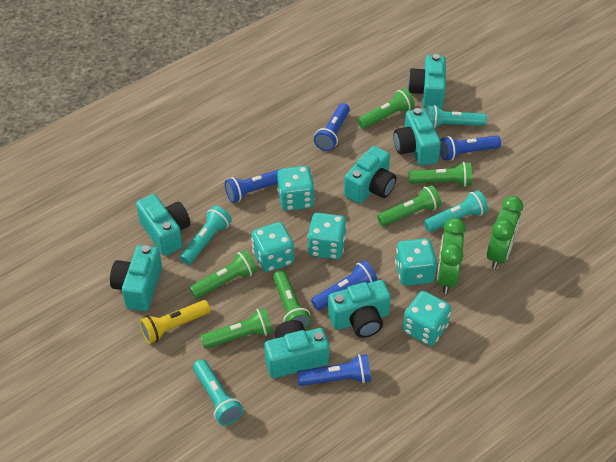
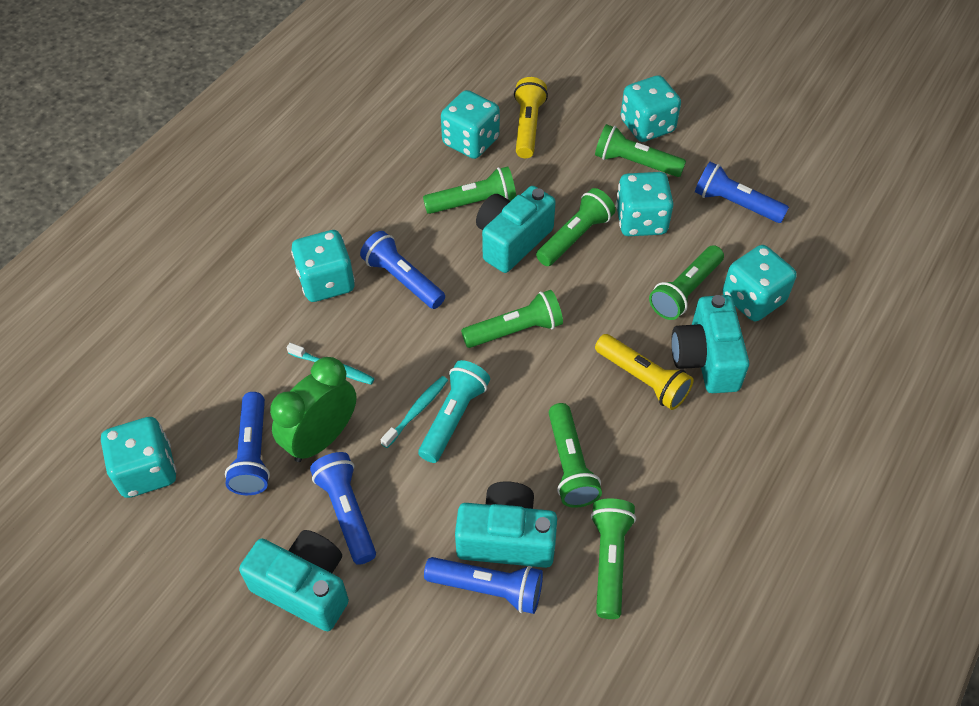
green clock: [437,218,466,294] [487,196,523,269] = 2 -> [270,357,357,462] = 1
green flashlight: [190,250,257,299] [201,308,273,349] [273,270,311,329] [358,88,415,129] [377,185,441,226] [409,162,472,187] = 6 -> [423,166,516,214] [461,290,563,348] [536,188,615,266] [549,403,602,508] [591,499,636,619] [595,124,686,177] [649,245,724,320] = 7
turquoise camera: [110,245,162,311] [136,194,190,256] [264,320,329,378] [328,280,391,338] [344,146,396,204] [393,108,441,166] [408,54,446,109] = 7 -> [239,530,349,631] [455,481,557,568] [476,186,556,273] [671,295,749,393] = 4
turquoise dice: [251,222,294,272] [277,166,315,211] [308,213,347,259] [395,238,437,286] [403,291,451,346] = 5 -> [101,417,177,498] [291,230,355,302] [441,90,500,159] [616,172,674,236] [621,75,681,142] [723,245,797,321] = 6
turquoise flashlight: [180,206,232,265] [193,359,243,425] [424,190,488,232] [426,105,487,128] = 4 -> [418,360,490,463] = 1
turquoise toothbrush: none = 0 -> [287,343,375,385] [381,376,448,448] = 2
yellow flashlight: [139,300,210,344] = 1 -> [514,77,548,158] [595,334,693,410] = 2

